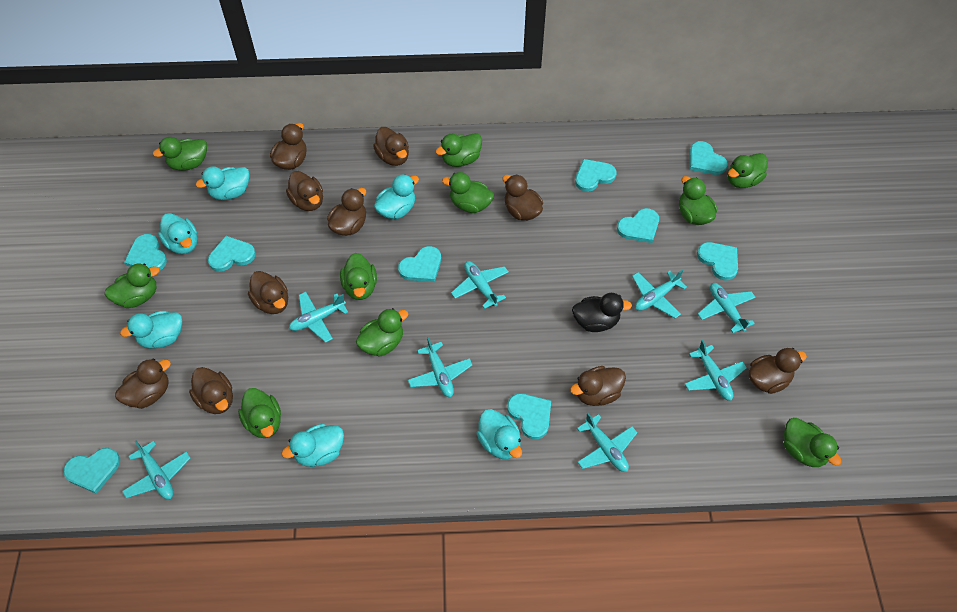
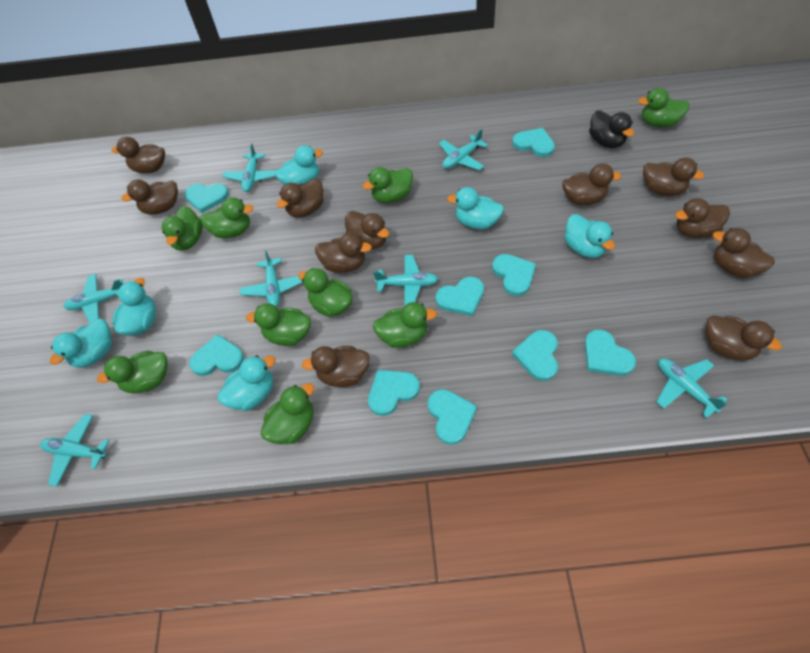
brown duck: [115,359,171,409] [189,367,233,414] [248,271,288,314] [270,123,307,170] [286,171,323,211] [327,188,366,236] [373,127,409,166] [502,174,543,221] [570,366,626,406] [749,348,807,394] = 10 -> [112,137,165,173] [121,180,178,215] [277,178,324,218] [301,346,370,387] [315,233,372,273] [345,211,389,249] [562,163,621,205] [643,158,705,196] [675,198,730,238] [705,315,782,360] [713,228,775,278] = 11
green duck: [104,263,160,308] [153,137,207,171] [238,388,281,438] [340,253,377,300] [356,308,408,357] [435,133,482,167] [442,172,494,213] [679,176,717,225] [728,153,768,188] [784,418,841,467] = 10 -> [97,351,168,394] [162,206,203,251] [200,198,254,238] [246,303,311,346] [261,383,314,444] [298,268,353,317] [363,167,413,203] [373,302,437,348] [638,88,690,127] = 9
turquoise plane: [122,440,191,499] [289,292,348,343] [408,337,472,397] [451,261,509,309] [577,413,637,472] [632,270,687,318] [685,340,747,401] [698,283,756,333] = 8 -> [40,414,110,487] [64,274,123,323] [222,143,276,192] [240,250,303,307] [373,255,438,306] [439,129,488,170] [656,358,727,418] = 7

